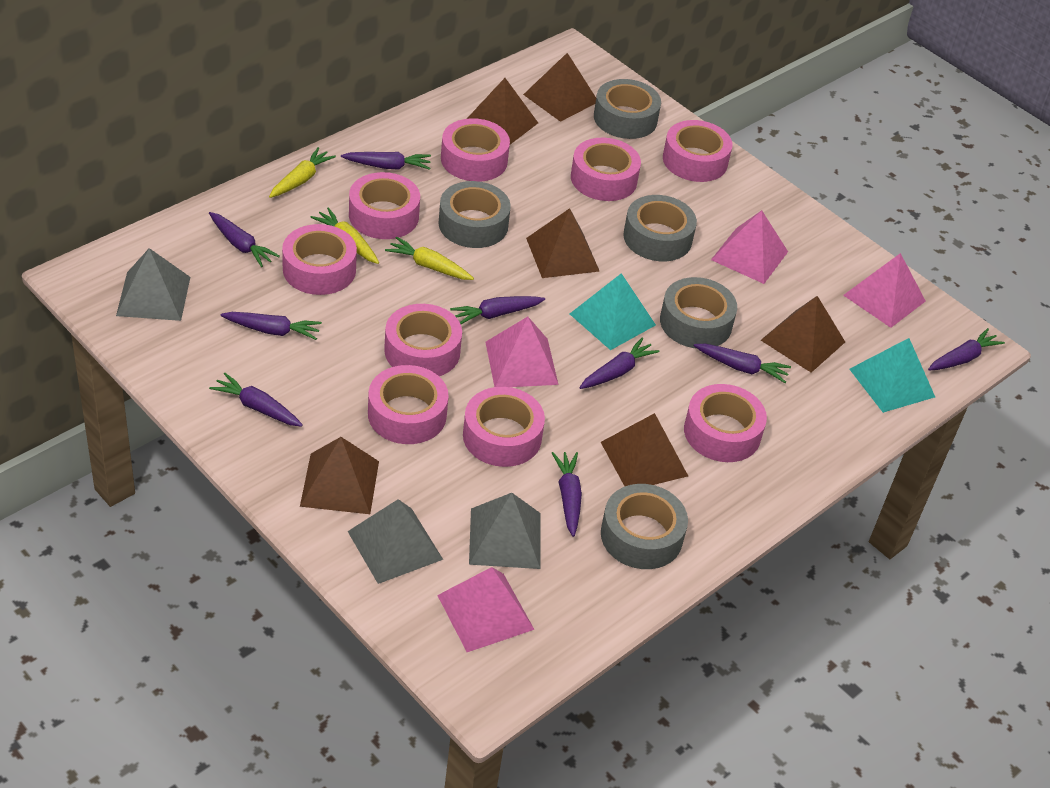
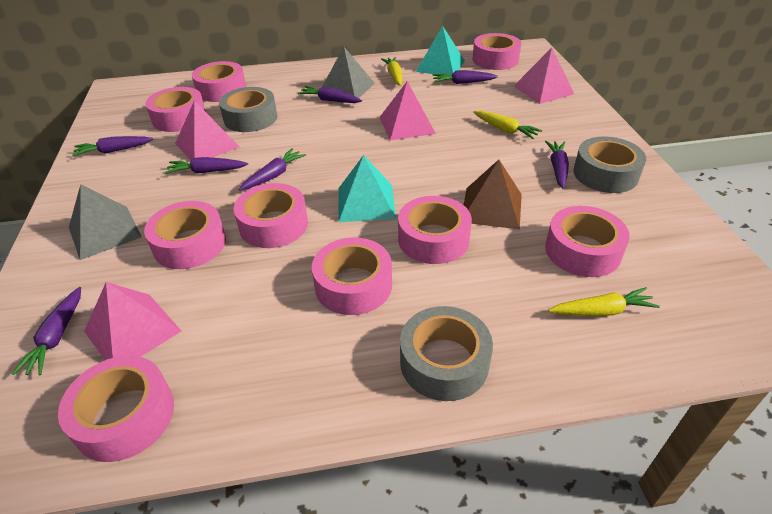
brown pyramid: [300,437,379,514] [467,78,538,144] [523,53,596,122] [526,208,600,278] [601,413,688,486] [761,296,845,373] = 6 -> [464,160,522,229] = 1
grey pyramid: [116,248,190,321] [347,499,443,584] [469,493,541,569] = 3 -> [69,184,142,260] [322,47,375,98] = 2
grey tape: [438,181,511,248] [594,79,661,139] [601,484,688,569] [623,195,697,261] [660,277,737,349] = 5 -> [219,87,277,132] [400,306,493,401] [573,136,646,193] = 3
purple carrot: [209,212,280,267] [209,373,303,427] [220,312,322,340] [341,152,431,170] [450,296,545,324] [552,452,582,537] [579,337,660,389] [694,344,791,383] [928,328,1005,370] = 9 -> [12,287,81,375] [72,136,154,157] [165,157,248,174] [239,149,306,191] [298,86,362,103] [433,70,498,84] [545,141,569,189] = 7

